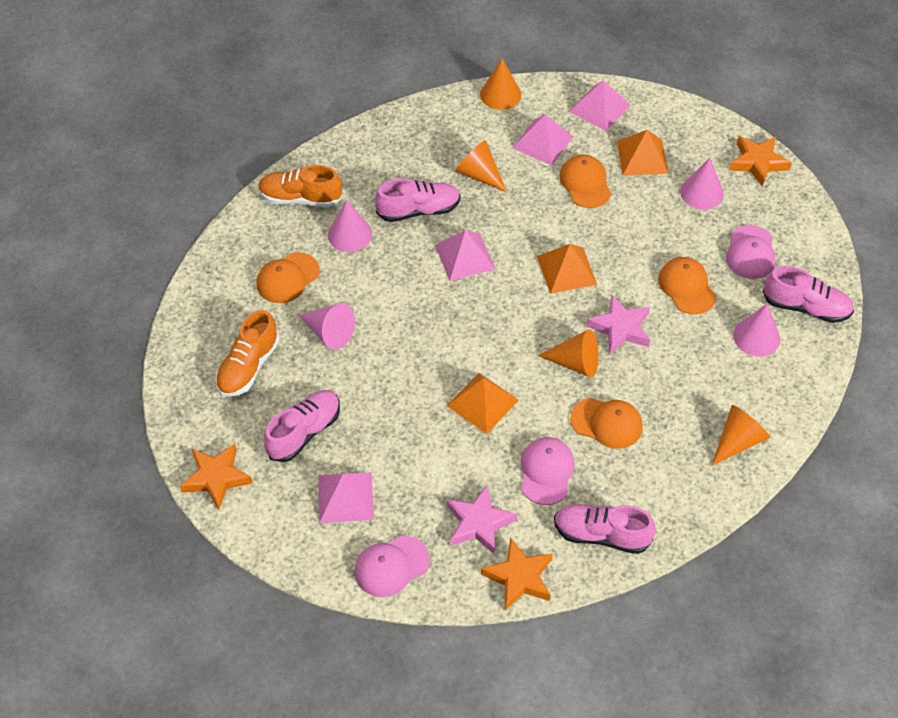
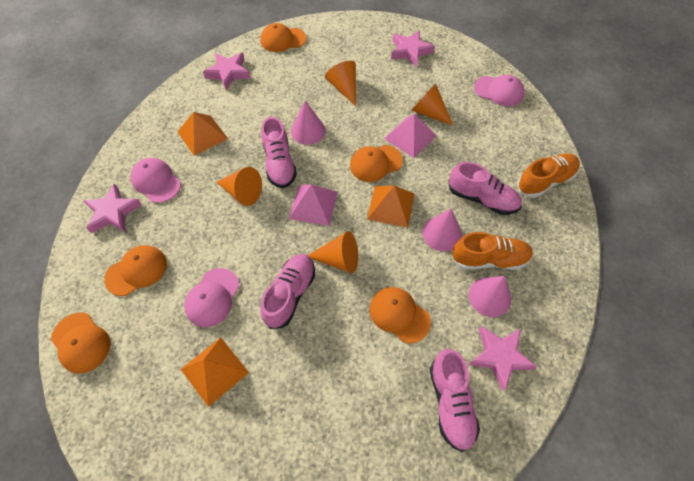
orange cap: [257,252,320,303] [560,154,611,208] [570,398,643,449] [658,257,716,315] = 4 -> [51,313,111,374] [104,245,167,296] [260,23,306,52] [350,145,403,182] [370,287,431,344] = 5
orange star: [180,443,253,510] [481,537,553,610] [729,136,792,186] = 3 -> none = 0
pink cone: [299,303,355,350] [328,200,372,252] [680,158,724,210] [733,304,780,356] = 4 -> [291,101,326,145] [423,209,462,251] [469,276,511,317] = 3
pink pyramid: [318,472,374,523] [435,230,495,281] [512,115,573,166] [569,80,631,131] = 4 -> [289,184,338,226] [384,114,436,158] = 2
pink star: [447,485,517,555] [586,295,650,354] = 2 -> [83,184,142,233] [203,53,251,90] [391,30,435,67] [469,326,537,391] = 4

